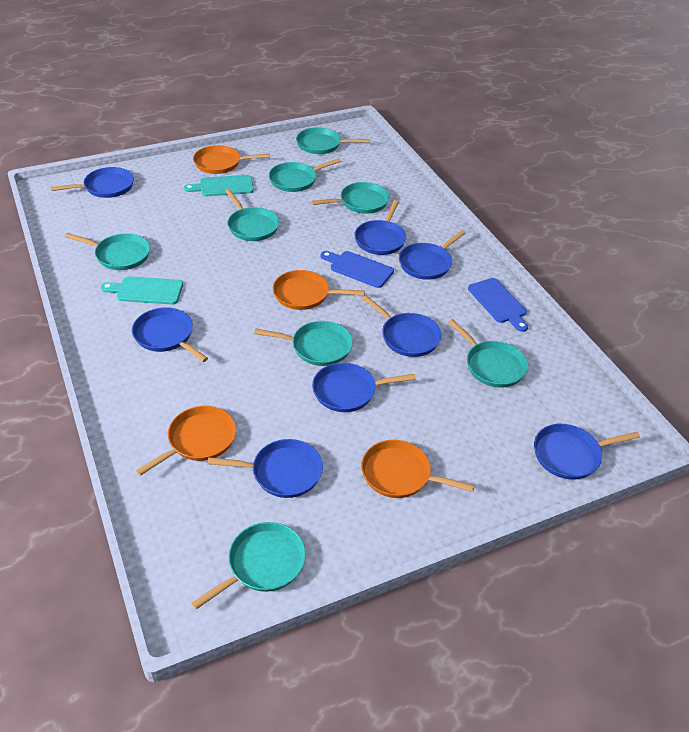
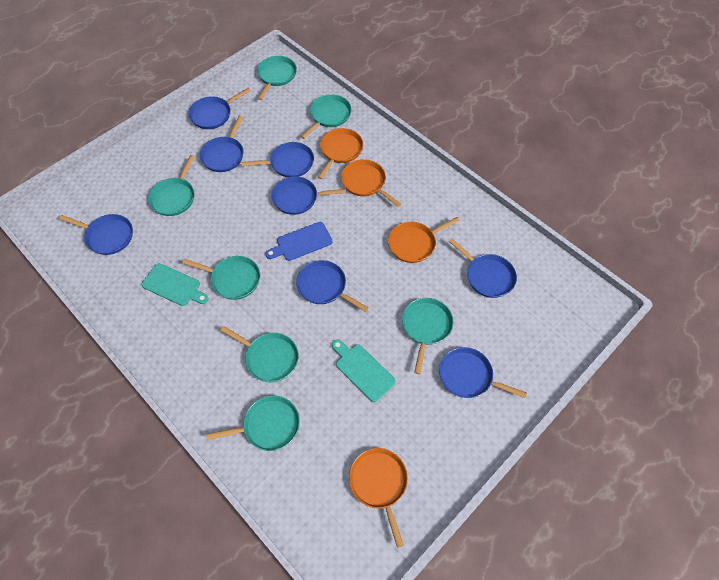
blue cutting board: [321,251,394,288] [468,278,528,332] = 2 -> [265,222,333,261] = 1
turquoise pan: [65,233,150,270] [191,522,306,609] [225,189,279,241] [254,321,353,366] [269,158,341,192] [296,127,370,154] [311,182,389,214] [448,319,528,388] = 8 -> [148,155,195,216] [182,256,260,300] [206,396,300,451] [220,326,299,382] [257,56,297,100] [301,94,352,139] [402,298,453,374] = 7

